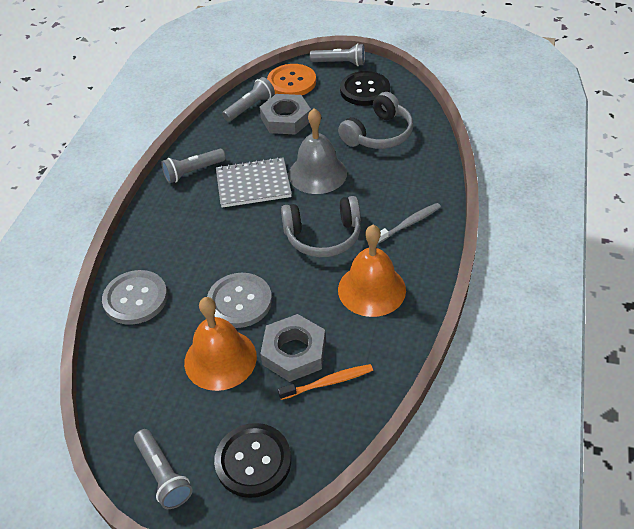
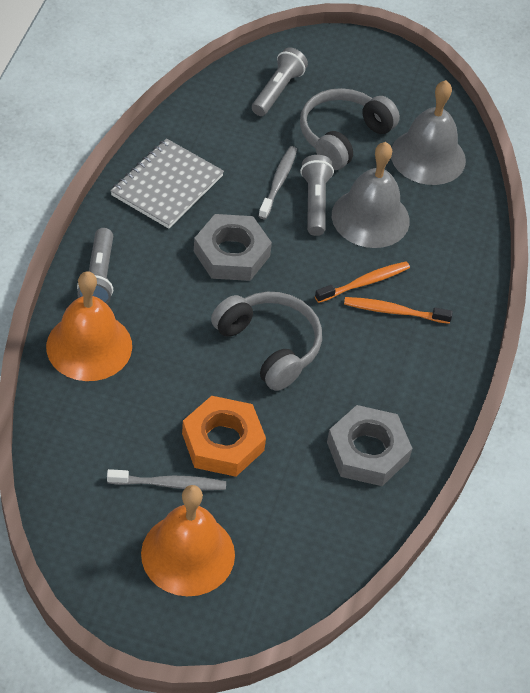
black button: [214,423,291,498] [340,71,390,106] = 2 -> none = 0
grey bell: [288,108,347,194] = 1 -> [332,142,410,248] [391,80,466,185] = 2
grey button: [102,270,168,325] [207,273,272,328] = 2 -> none = 0
grey flashlight: [134,429,193,509] [161,149,226,183] [222,77,275,122] [310,44,365,66] = 4 -> [77,228,113,304] [252,47,308,116] [300,155,334,236] = 3
grey toothbrush: [378,203,441,244] = 1 -> [107,469,226,490] [258,146,297,219] = 2
orange button: [267,64,316,95] = 1 -> none = 0
orange nut: none = 0 -> [182,396,266,477] = 1
orange toothbrush: [278,364,373,400] = 1 -> [315,262,410,303] [344,297,453,324] = 2

